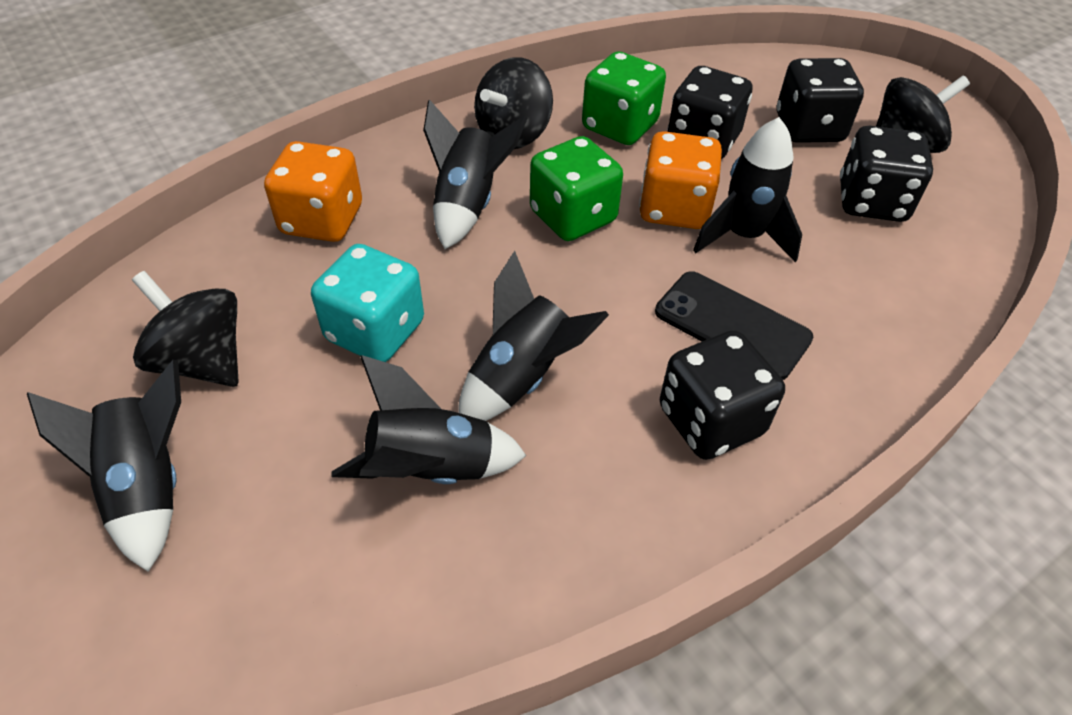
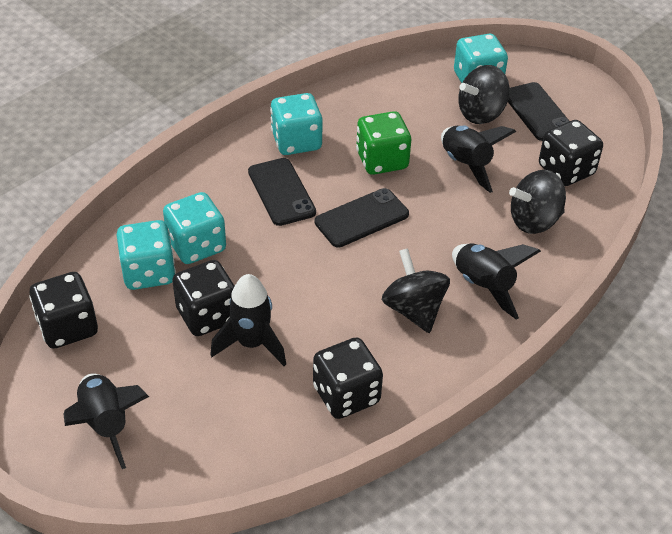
black phone: [655,271,813,380] = 1 -> [248,158,316,226] [315,188,409,248] [508,82,569,141] = 3
black rocket: [27,360,181,572] [331,355,526,484] [423,99,527,249] [458,251,609,421] [693,117,802,262] = 5 -> [64,373,149,469] [210,274,286,366] [441,126,516,193] [452,243,541,320] = 4
green dice: [530,136,623,241] [582,52,666,145] = 2 -> [356,111,411,175] = 1
orange dice: [264,141,362,242] [639,131,722,229] = 2 -> none = 0
turquoise dice: [311,244,424,362] = 1 -> [117,220,176,290] [163,192,226,264] [270,93,323,155] [454,34,508,83] = 4

